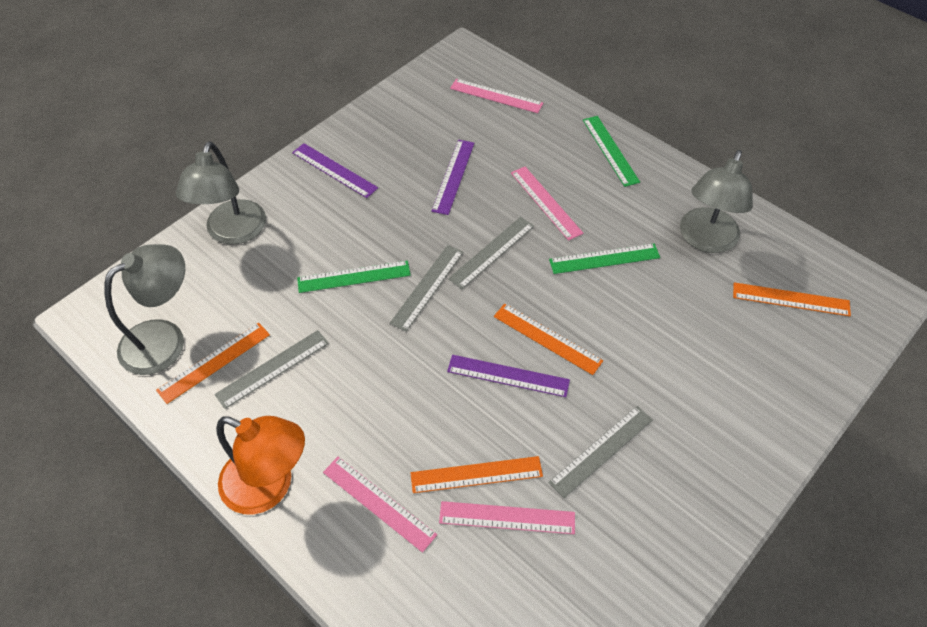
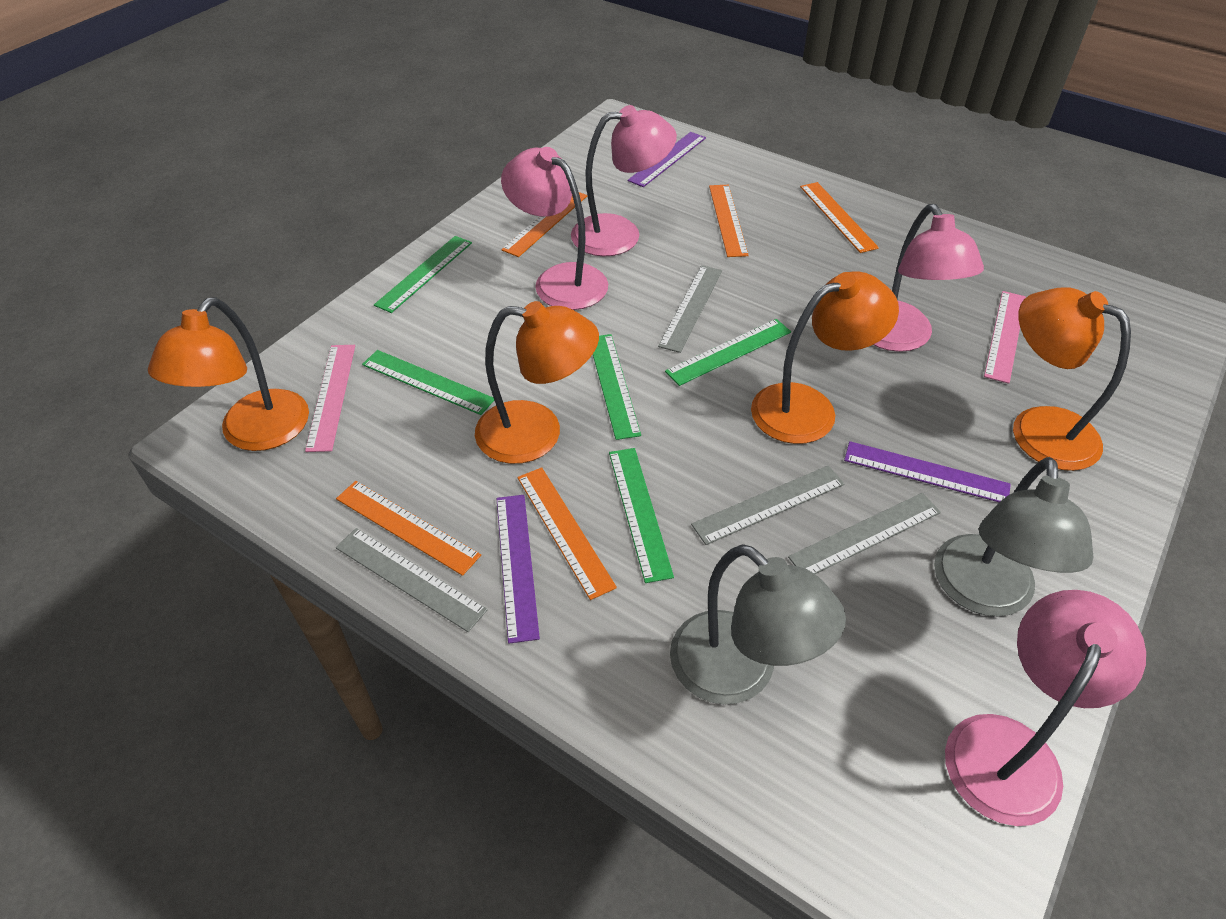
green ruler: [297,261,411,293] [549,243,660,274] [583,116,640,187] = 3 -> [362,350,494,415] [374,236,472,313] [593,334,641,440] [609,448,674,583] [665,319,791,386] = 5
grey lamp: [104,244,185,375] [176,141,266,244] [680,150,753,253] = 3 -> [670,544,846,705] [934,457,1093,617] = 2
orange lamp: [216,416,305,514] = 1 -> [148,297,309,451] [475,301,599,464] [751,272,899,444] [1013,287,1131,471] = 4
orange ruler: [156,322,270,404] [411,456,543,493] [494,304,603,375] [733,282,851,316] = 4 -> [336,481,481,576] [501,192,587,257] [517,467,617,600] [709,185,749,257] [800,182,879,253] = 5
pink lamp: none = 0 -> [501,147,608,310] [571,105,677,256] [873,204,984,352] [945,590,1146,826] = 4
pink ruler: [323,457,437,553] [439,501,575,534] [450,79,543,113] [511,167,583,241] = 4 -> [305,345,355,452] [984,291,1026,384] = 2

